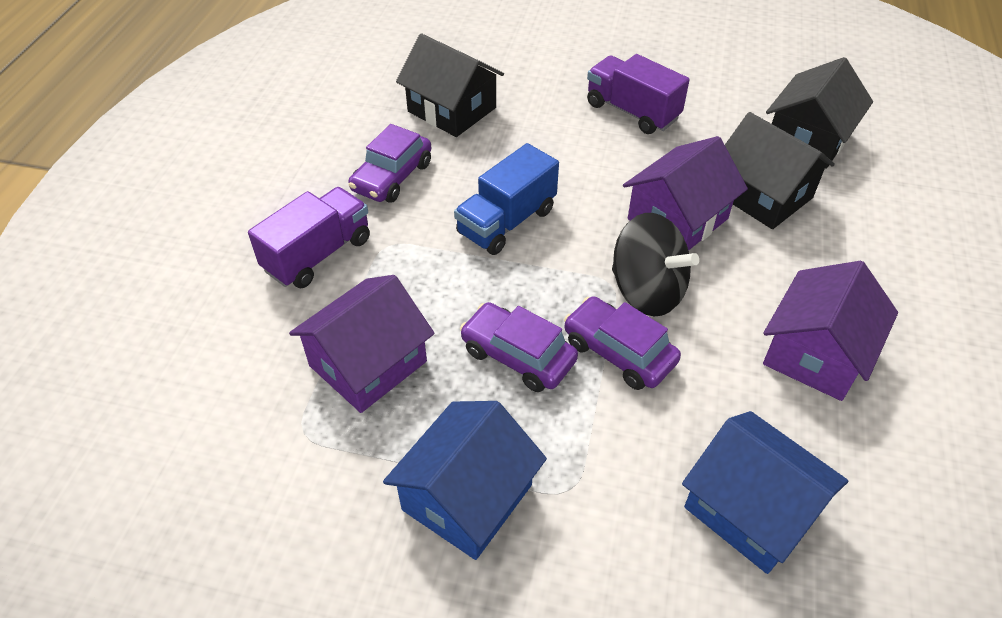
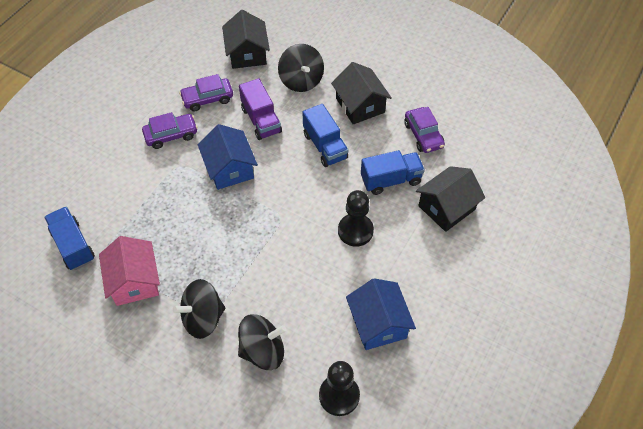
black pawn: none = 0 -> [319,361,360,416] [338,190,374,247] = 2
black spinning top: [612,213,699,317] = 1 -> [173,279,225,339] [238,314,286,370] [278,44,324,92] = 3
blue truck: [454,143,559,255] = 1 -> [44,206,95,270] [302,104,348,167] [361,150,425,195] = 3
pink house: none = 0 -> [99,236,160,306] = 1
purple house: [289,275,435,413] [623,136,748,251] [763,261,898,401] = 3 -> none = 0
purple truck: [248,187,370,288] [587,54,690,134] = 2 -> [239,78,282,140] = 1

